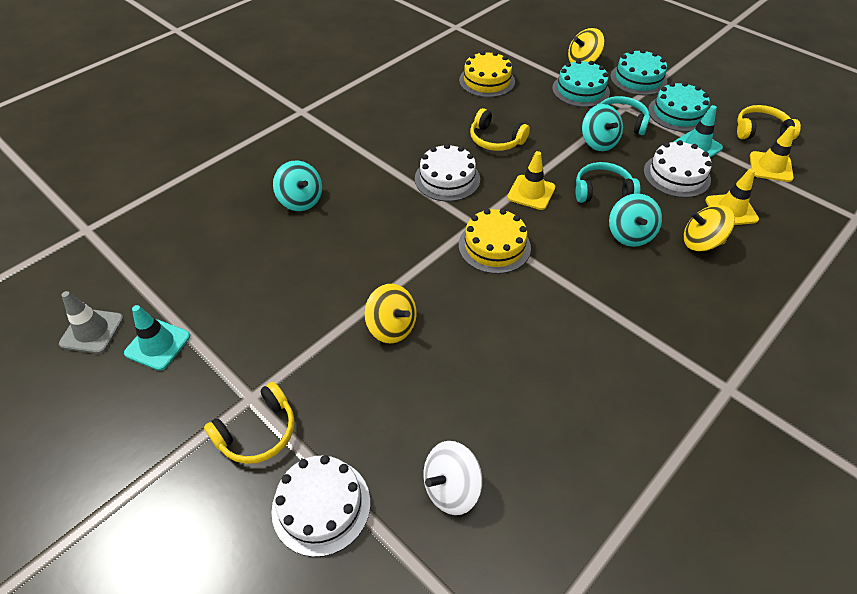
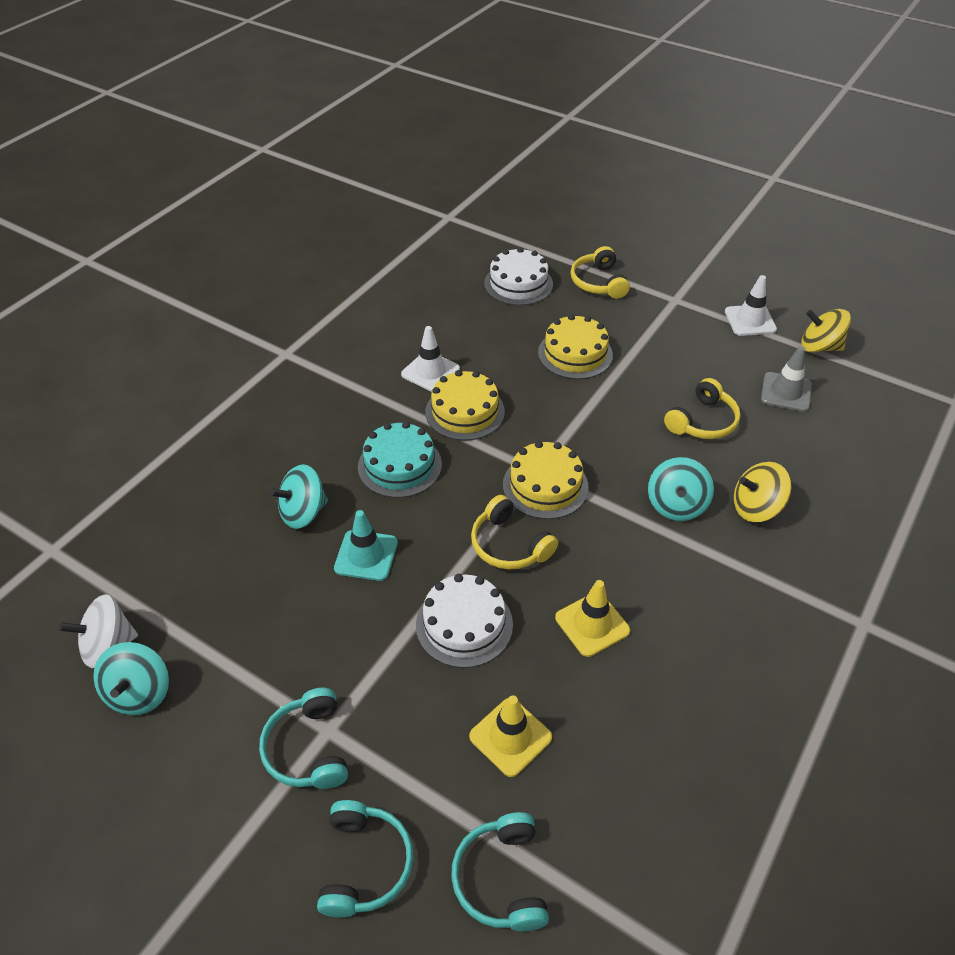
turquoise cake: [552,59,610,107] [610,49,667,95] [648,82,710,132] = 3 -> [358,422,442,498] = 1
turquoise headphones: [576,162,640,203] [597,96,650,135] = 2 -> [259,688,348,789] [317,800,413,917] [451,812,549,931] = 3
turquoise traffic cone: [124,305,190,371] [674,105,723,158] = 2 -> [334,510,398,581] = 1
white cake: [272,455,370,557] [415,144,480,202] [644,140,712,198] = 3 -> [416,574,513,668] [484,247,553,306] = 2
white traffic cone: none = 0 -> [401,326,460,392] [725,275,777,336] = 2
yellow cake: [459,51,515,97] [459,209,531,274] = 2 -> [425,370,505,441] [503,441,588,519] [538,314,613,379] = 3
yellow spinning top: [364,284,417,343] [568,28,605,63] [684,205,735,251] = 3 -> [734,462,791,522] [801,309,851,353] = 2
yellow traffic cone: [507,151,555,210] [705,169,759,225] [750,126,796,182] = 3 -> [469,695,552,777] [555,580,630,657] = 2

